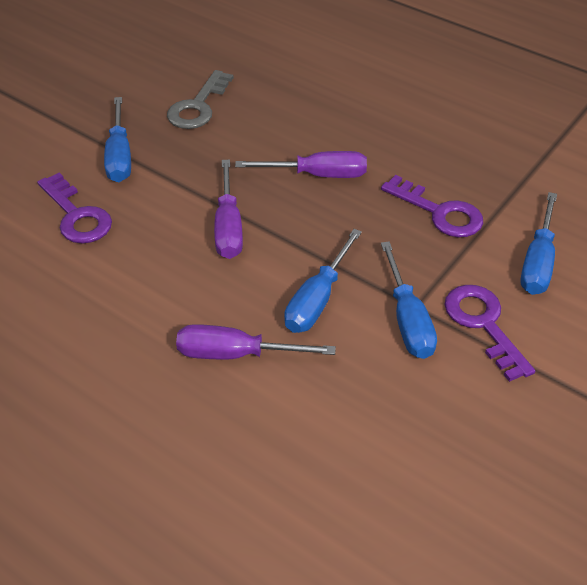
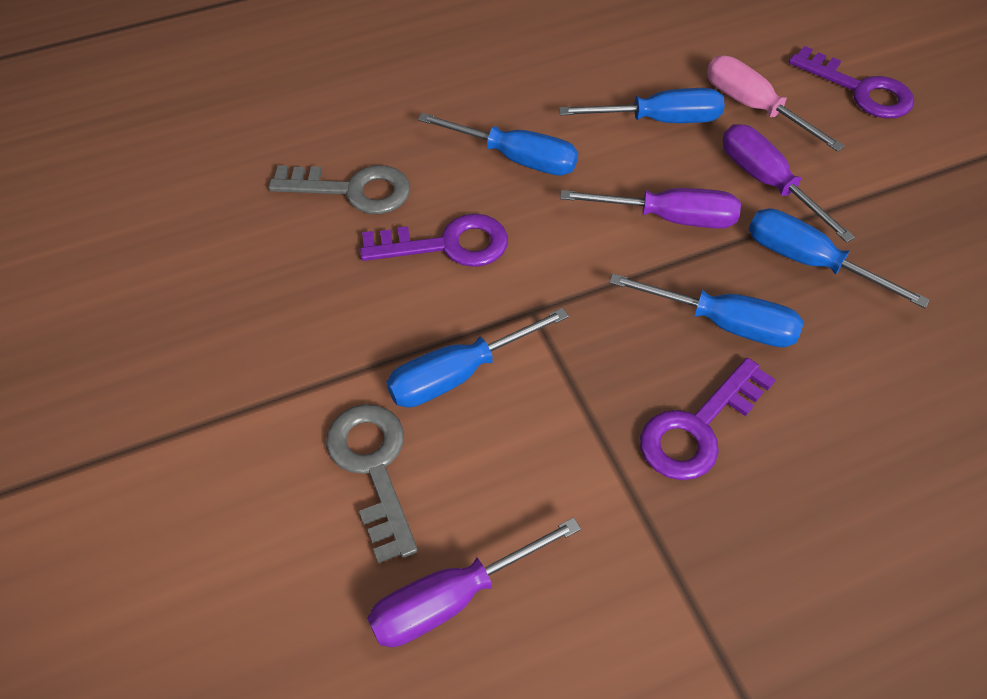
blue screwdriver: [104,97,131,182] [284,229,362,333] [381,241,437,359] [520,192,557,295] = 4 -> [386,308,569,408] [418,113,578,176] [559,88,725,123] [609,274,803,347] [749,208,930,308] = 5
grey key: [167,70,234,129] = 1 -> [269,165,410,214] [326,404,418,563] = 2
pink screwdriver: none = 0 -> [707,55,845,152] = 1

